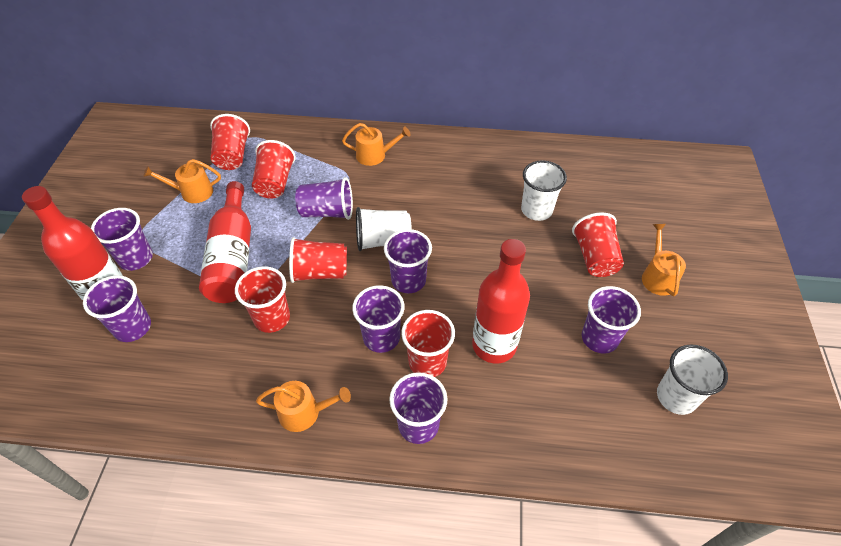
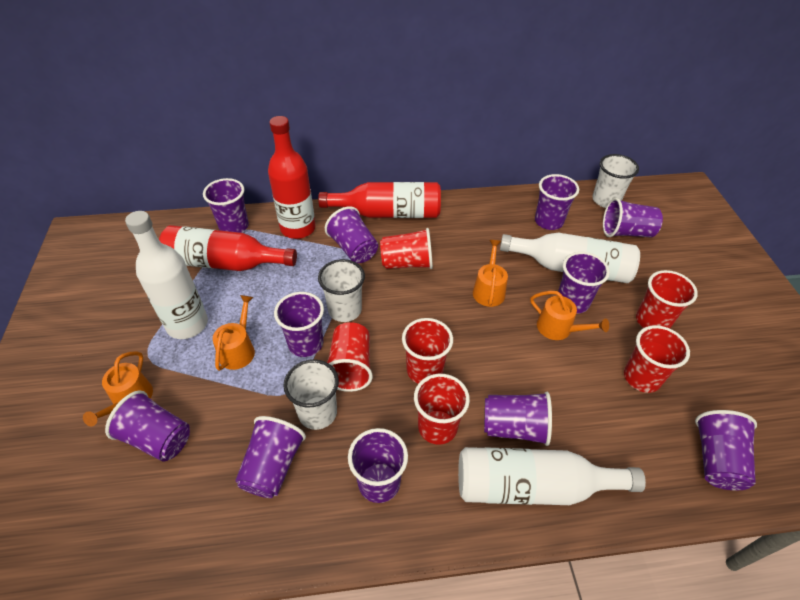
purple cup: [83,275,151,342] [91,208,153,271] [295,177,353,220] [352,285,405,353] [384,229,432,293] [389,372,447,444] [582,286,641,353] = 7 -> [105,390,190,462] [203,178,249,233] [235,416,306,498] [274,292,324,357] [325,206,378,263] [348,428,408,503] [484,392,552,446] [535,174,579,230] [558,252,610,314] [603,198,663,238] [695,410,757,490] = 11
white bottle: none = 0 -> [125,211,208,339] [458,447,646,505] [500,233,640,283] = 3

